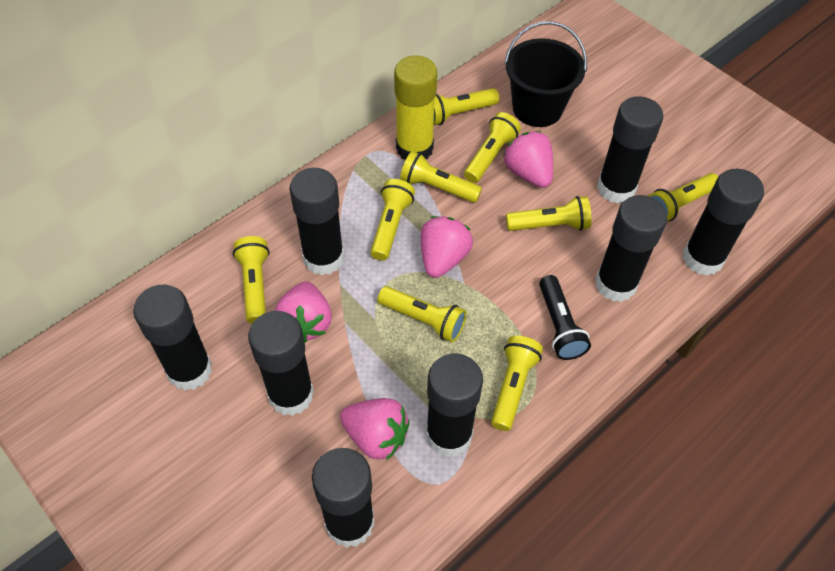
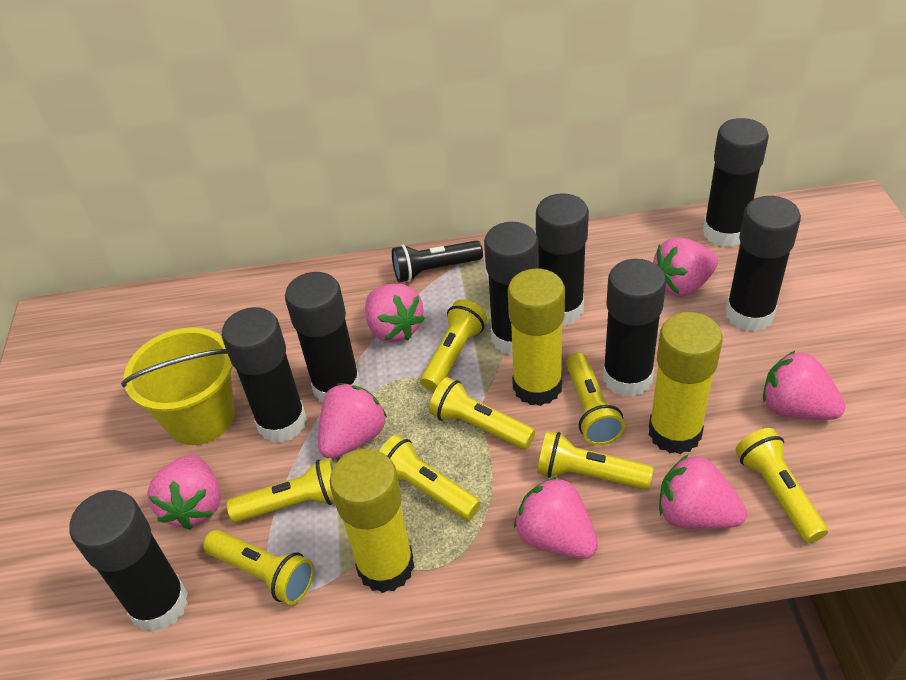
black bucket: [504,21,587,127] = 1 -> none = 0
pink strawberry: [275,281,332,342] [340,398,410,460] [421,216,473,278] [503,131,553,188] = 4 -> [147,455,221,530] [318,383,387,459] [365,284,425,342] [514,476,598,559] [653,237,718,297] [659,454,747,529] [763,350,846,420] = 7
yellow bucket: none = 0 -> [121,327,235,445] = 1
yellow flashlight: [233,236,269,324] [370,179,415,261] [378,286,467,342] [400,151,482,203] [434,88,499,125] [464,112,521,183] [491,336,543,431] [506,196,592,231] [649,173,719,221] = 9 -> [203,530,314,605] [227,458,335,523] [379,435,481,520] [420,299,487,391] [429,377,535,449] [537,431,653,490] [566,352,625,445] [736,428,828,543] = 8
yellow glue stick: [394,55,437,160] = 1 -> [330,449,414,593] [508,269,565,406] [649,312,723,454] = 3

